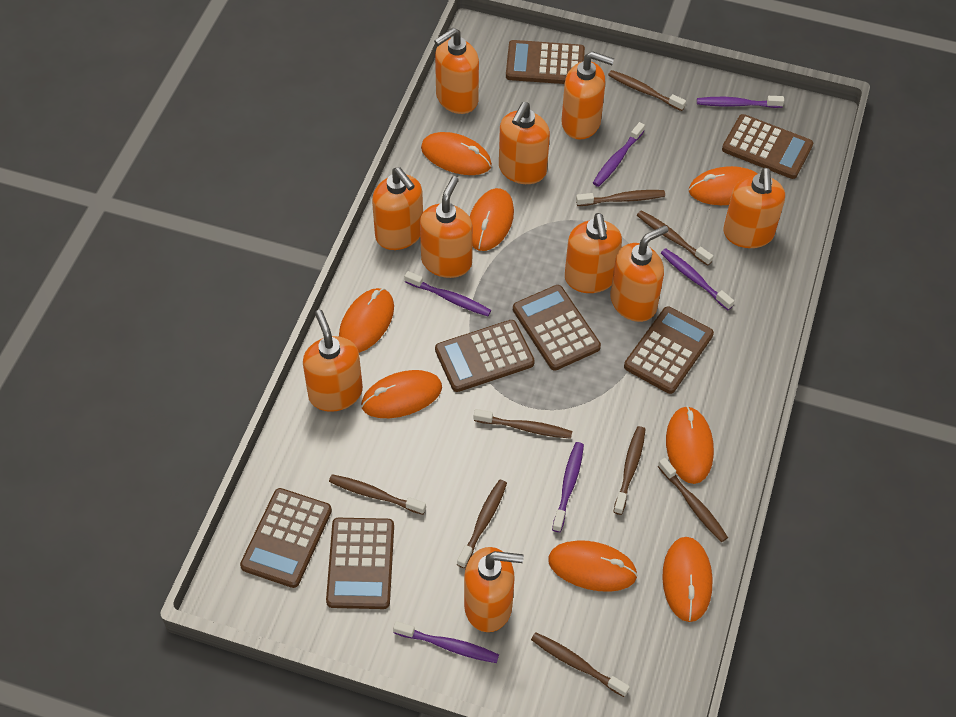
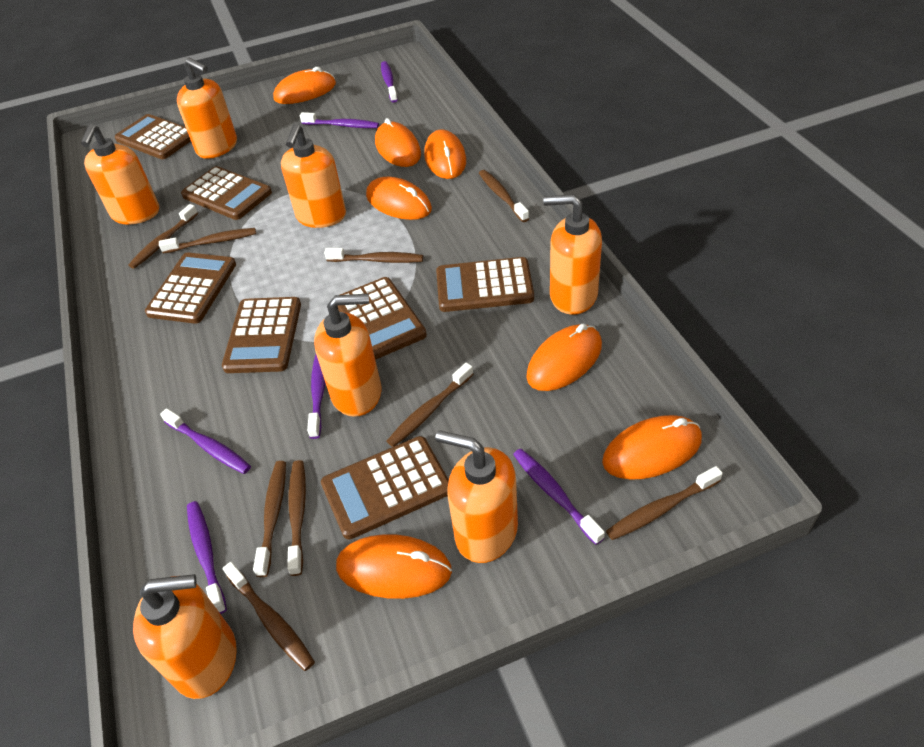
orange mouse: [339,288,394,353] [361,370,442,418] [421,132,492,175] [470,188,514,251] [548,540,638,592] [662,537,713,622] [666,406,714,484] [689,166,757,205] = 8 -> [273,67,336,104] [336,534,452,599] [366,177,432,220] [375,118,421,167] [424,129,466,179] [526,324,602,391] [602,415,702,480] = 7
orange soap dispenser: [303,310,363,412] [372,167,423,250] [420,176,473,278] [434,28,479,114] [464,547,524,632] [499,102,550,184] [562,51,614,140] [565,213,622,293] [610,225,668,322] [723,168,785,248] = 10 -> [81,124,159,224] [133,574,237,699] [177,58,237,159] [281,124,346,228] [314,294,381,417] [435,430,518,563] [543,194,602,315] = 7

